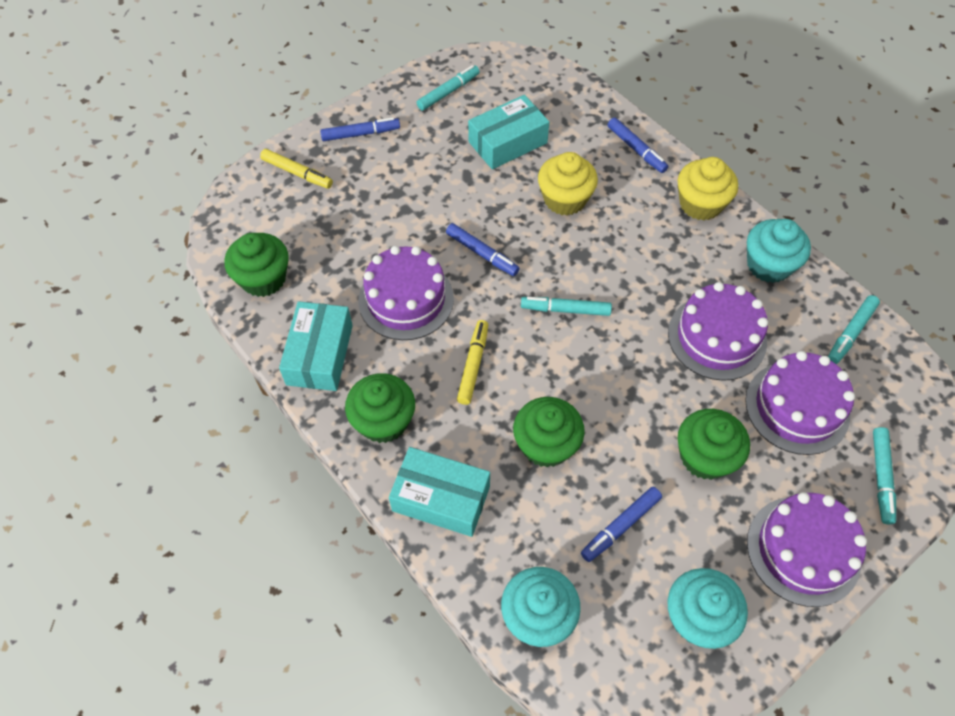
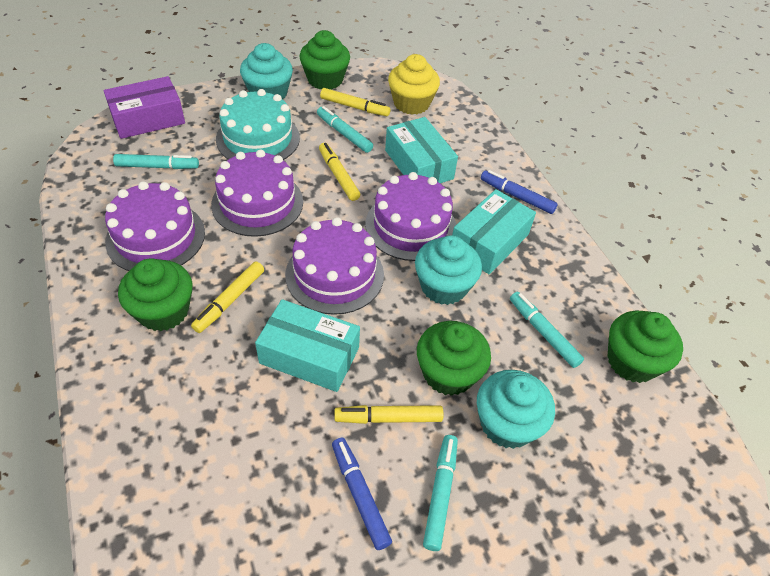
blue marker: [320,117,400,141] [446,223,520,276] [581,487,662,562] [607,117,668,173] = 4 -> [332,438,392,550] [481,170,558,214] = 2
purple box: none = 0 -> [104,76,185,139] = 1
turquoise cake: none = 0 -> [216,89,300,160] = 1
yellow cupcake: [538,152,598,216] [678,157,738,221] = 2 -> [388,54,440,115] = 1
yellow marker: [260,149,333,189] [457,320,488,405] = 2 -> [191,261,264,333] [319,143,360,201] [320,88,391,116] [334,405,443,424] = 4

